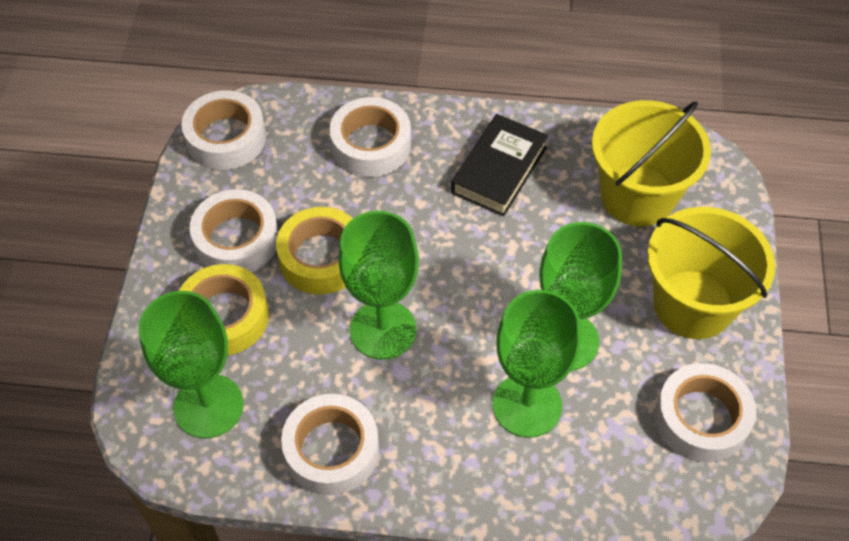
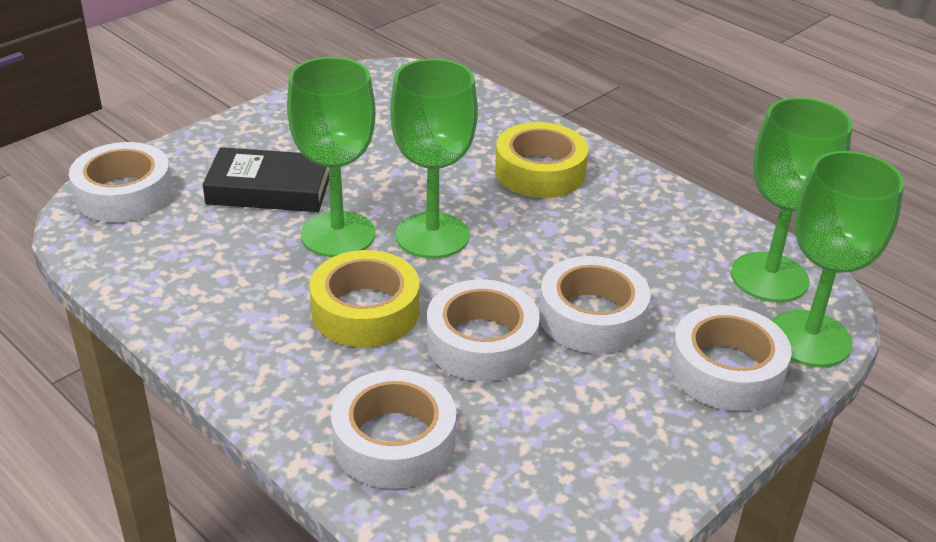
yellow bucket: [592,100,711,226] [647,207,775,339] = 2 -> none = 0

